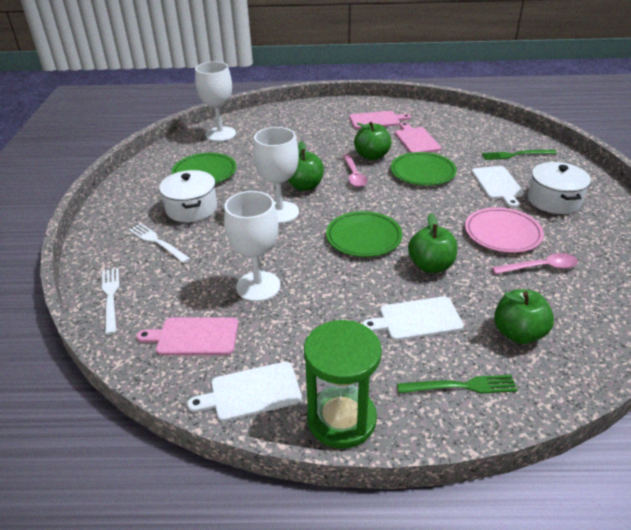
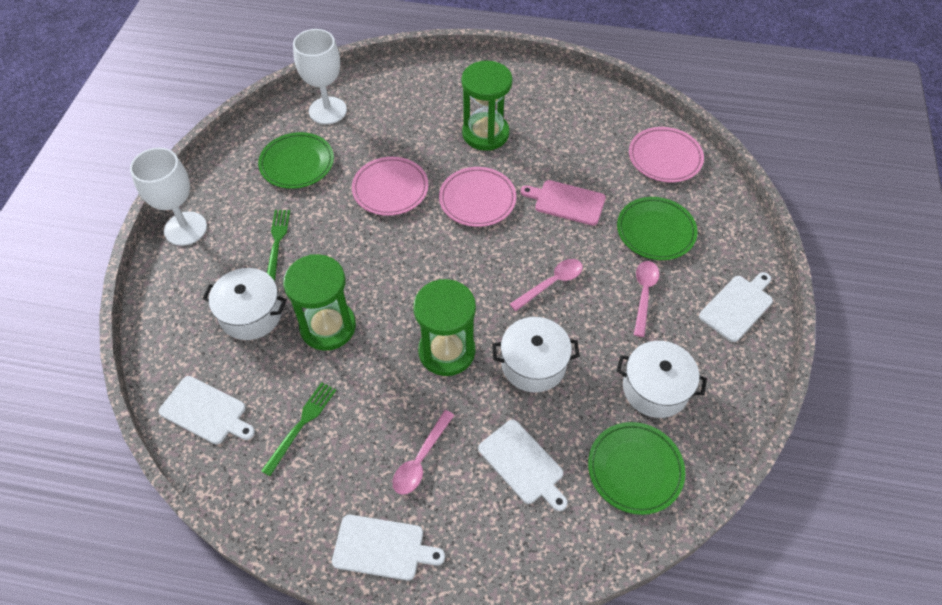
green apple: [287,141,324,191] [354,121,392,160] [408,213,457,273] [494,289,554,344] = 4 -> none = 0
green hourglass: [304,320,382,449] = 1 -> [283,254,356,351] [413,279,476,376] [462,61,513,151] = 3
pink cutting board: [137,317,238,355] [349,111,411,129] [395,122,441,153] = 3 -> [520,180,606,226] = 1
pink plate: [465,207,544,253] = 1 -> [352,157,429,216] [439,167,516,227] [629,127,704,183] = 3
pink spoon: [343,154,368,187] [492,253,578,274] = 2 -> [393,410,454,495] [510,259,583,311] [634,261,659,337] = 3
white cutting board: [187,362,302,421] [362,296,464,341] [472,166,524,208] = 3 -> [159,376,255,444] [332,515,445,581] [478,420,568,511] [699,272,773,342] = 4
white fork: [102,268,119,335] [129,223,191,263] = 2 -> none = 0
white goblet: [195,62,236,142] [224,191,281,302] [253,127,299,224] = 3 -> [130,148,207,246] [293,29,347,124] = 2
white pot: [159,170,217,222] [528,162,591,214] = 2 -> [202,268,287,340] [492,317,580,393] [617,341,707,418] = 3

